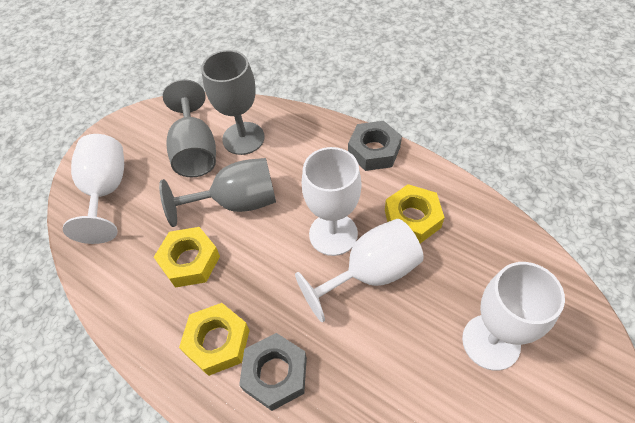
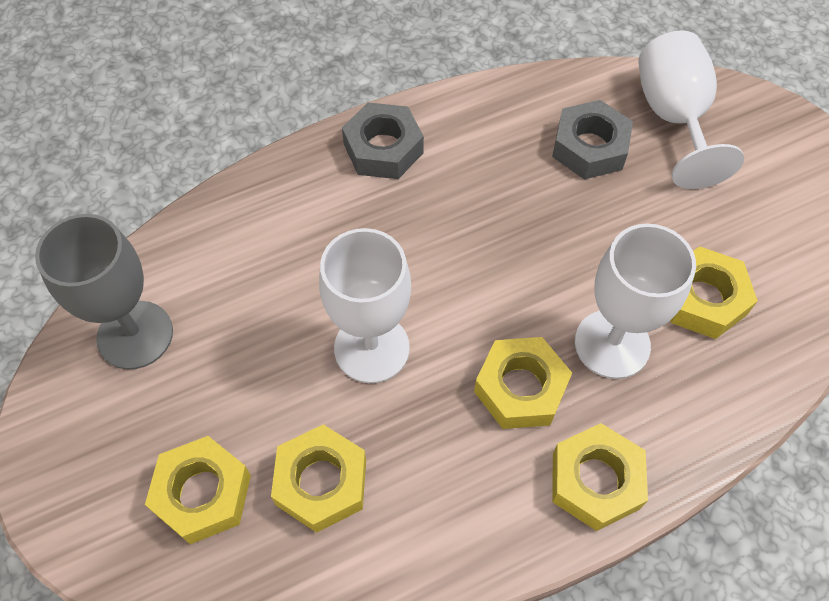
grey goblet: [159,158,276,227] [163,79,216,177] [201,50,265,155] = 3 -> [35,214,173,369] = 1
white goblet: [63,134,124,244] [295,219,424,322] [302,147,361,256] [462,262,565,371] = 4 -> [319,228,411,383] [575,224,696,379] [638,30,744,189] = 3
yellow nut: [154,227,220,288] [179,303,250,376] [385,184,445,243] = 3 -> [145,436,251,544] [271,424,366,533] [474,337,572,429] [552,423,648,531] [671,246,758,339] = 5

